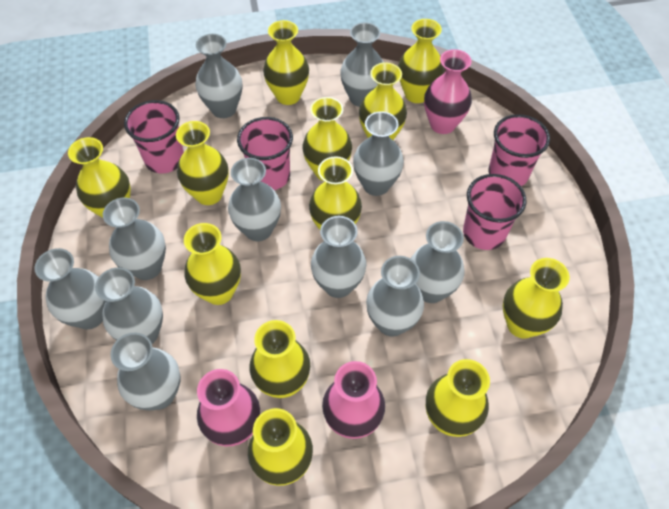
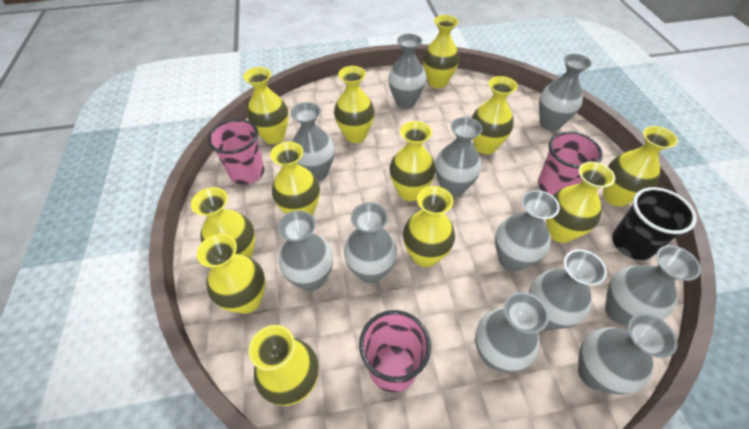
black cup: none = 0 -> [612,187,697,260] = 1
pink cup: [124,100,184,173] [237,117,293,190] [463,174,526,250] [489,114,550,186] = 4 -> [208,119,265,185] [359,310,431,392] [538,132,603,196] = 3
pink vase: [197,369,260,446] [322,361,385,439] [424,49,472,134] = 3 -> none = 0

